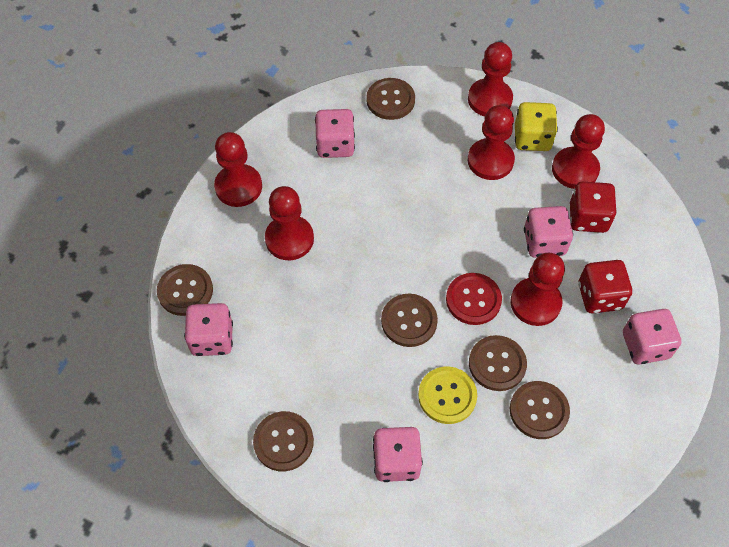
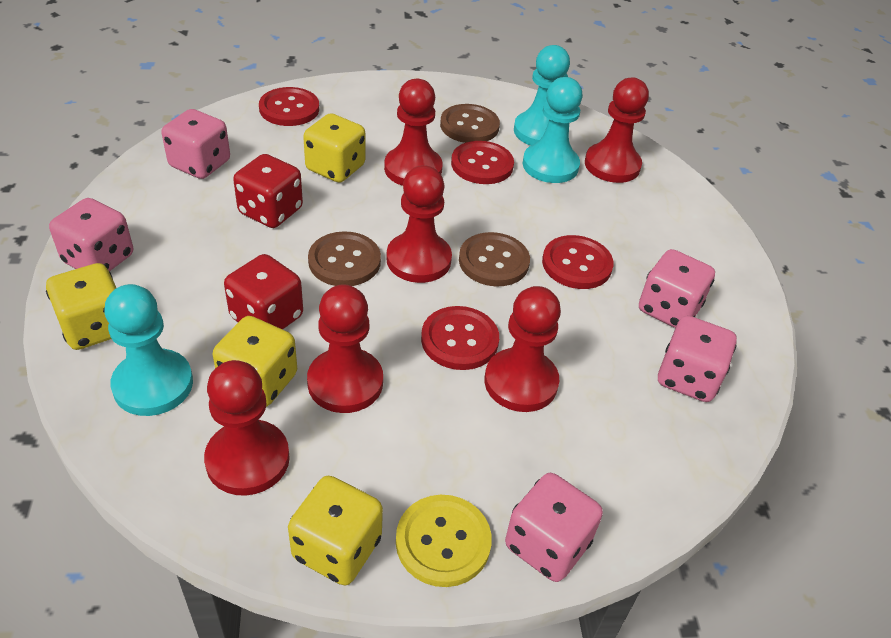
brown button: [157,264,213,316] [253,411,314,471] [366,78,415,120] [381,294,438,347] [469,335,527,391] [510,381,570,439] = 6 -> [308,231,381,286] [440,104,500,143] [459,232,530,286] = 3
red button: [446,273,502,325] = 1 -> [259,87,319,126] [421,306,499,370] [451,141,514,184] [542,235,614,289] = 4
turquoise pawn: none = 0 -> [104,284,193,416] [514,45,570,146] [522,77,583,183] = 3
yellow dice: [515,102,558,151] = 1 -> [46,263,116,350] [213,316,297,407] [288,476,383,586] [303,113,365,183] = 4

